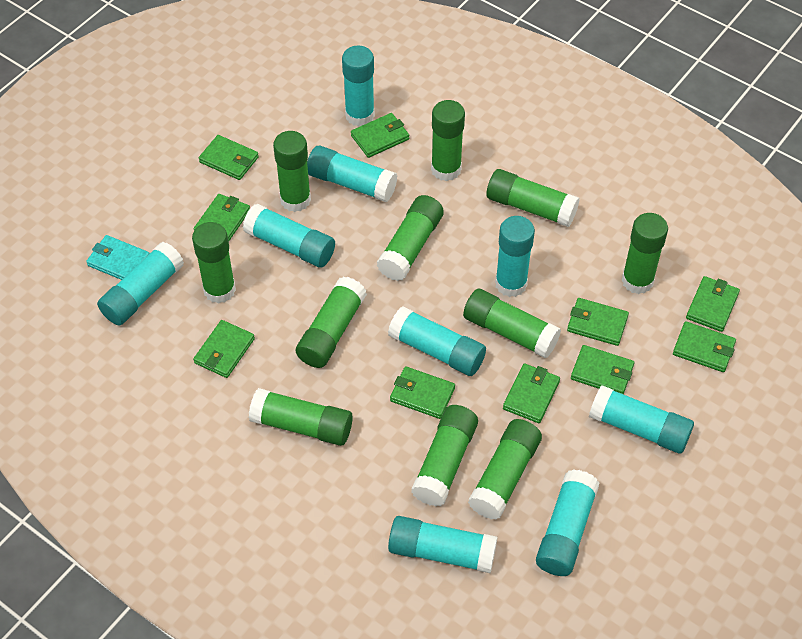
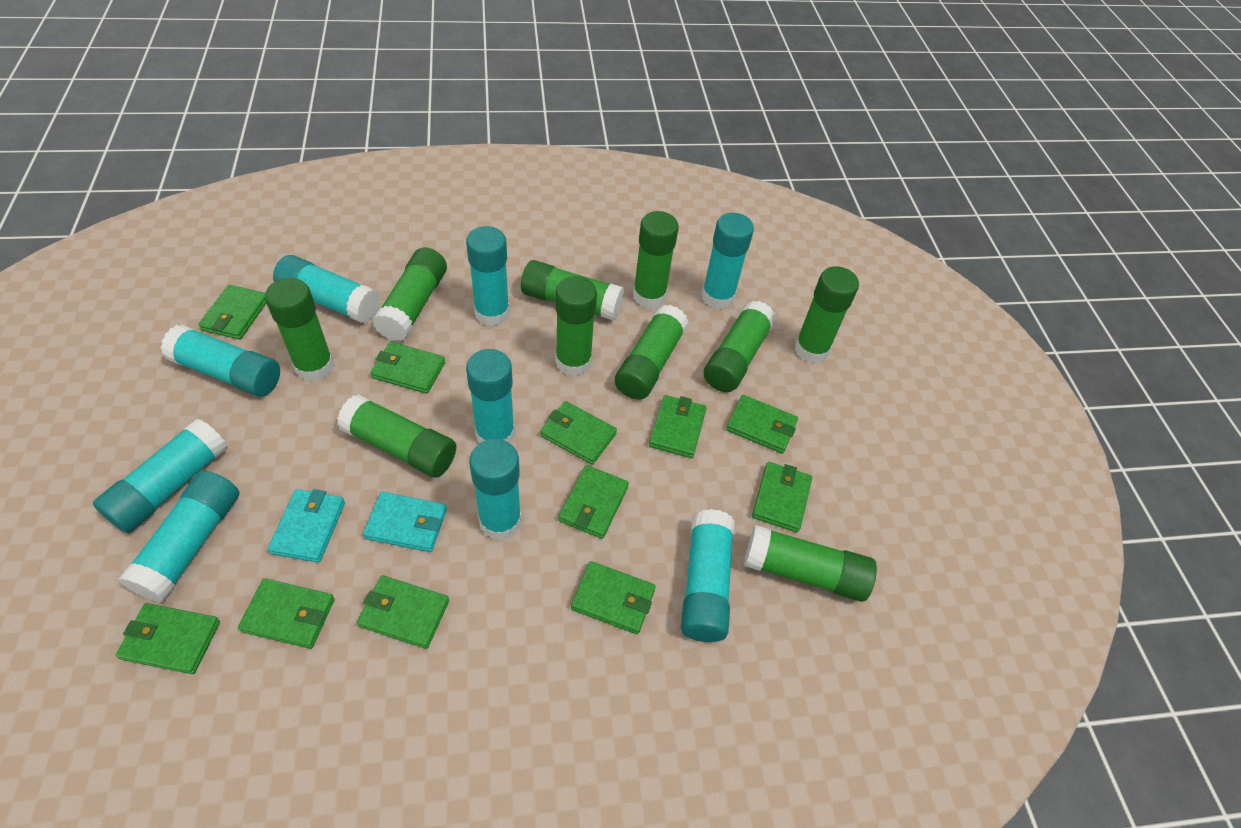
green glue stick: [192,222,236,304] [249,388,353,446] [273,131,311,212] [296,277,367,368] [377,195,444,281] [411,405,478,506] [431,100,465,181] [463,289,561,358] [468,419,542,520] [486,169,580,227] [621,213,668,294] = 11 -> [265,278,334,381] [337,394,456,478] [373,247,447,341] [521,260,624,321] [555,276,597,376] [615,305,688,400] [633,211,679,308] [704,301,776,392] [744,525,877,602] [795,266,859,363] = 10
green wallet: [193,320,255,378] [194,194,250,242] [199,135,259,180] [351,113,409,158] [390,366,455,419] [503,363,560,423] [567,298,629,346] [571,345,634,395] [673,321,736,372] [686,276,740,332] = 10 -> [116,603,220,674] [198,285,266,340] [238,578,335,649] [357,575,449,649] [371,342,445,394] [540,401,617,465] [558,465,629,539] [571,561,656,634] [649,395,707,458] [726,395,798,454] [752,462,812,533] = 11
turquoise wallet: [86,235,150,280] = 1 -> [268,489,345,563] [363,492,447,552] = 2

